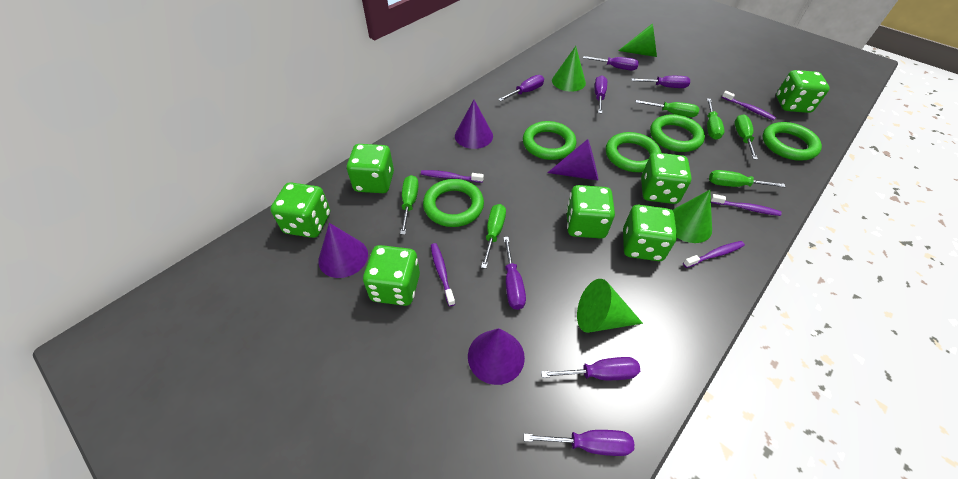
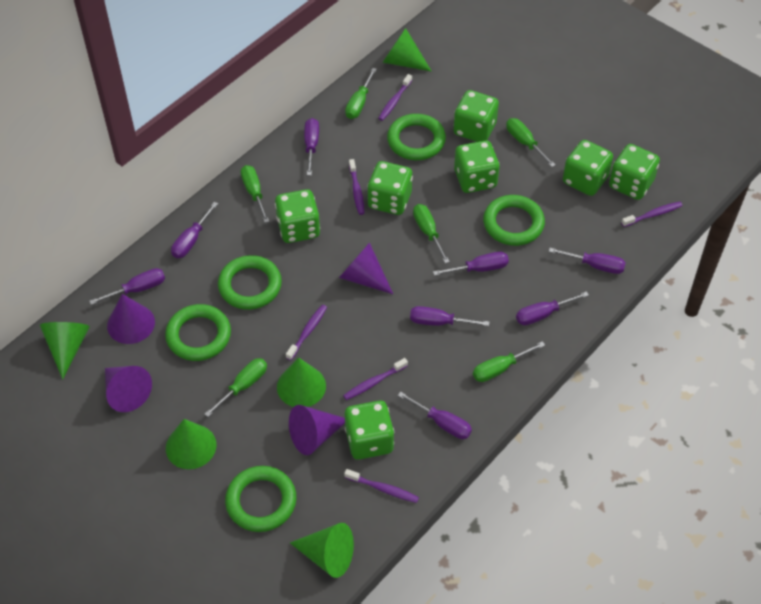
green cone: [552,46,586,92] [577,279,643,333] [618,23,657,57] [672,190,712,243] = 4 -> [40,322,90,379] [166,419,216,469] [277,357,326,407] [290,523,354,578] [382,28,431,71] = 5
purple screwdriver: [498,75,544,101] [503,237,526,310] [524,430,634,456] [541,357,640,380] [583,56,639,70] [594,75,607,113] [631,76,690,88] = 7 -> [89,268,165,305] [171,202,218,258] [304,118,319,176] [398,392,472,439] [410,306,489,326] [433,252,509,276] [516,291,589,325] [549,248,626,274] = 8
purple toothbrush: [421,170,484,183] [431,243,455,306] [683,241,745,268] [711,194,782,216] [722,91,776,120] = 5 -> [286,305,327,361] [343,358,408,400] [344,469,419,503] [349,159,365,215] [378,74,412,121] [621,202,683,227] = 6

